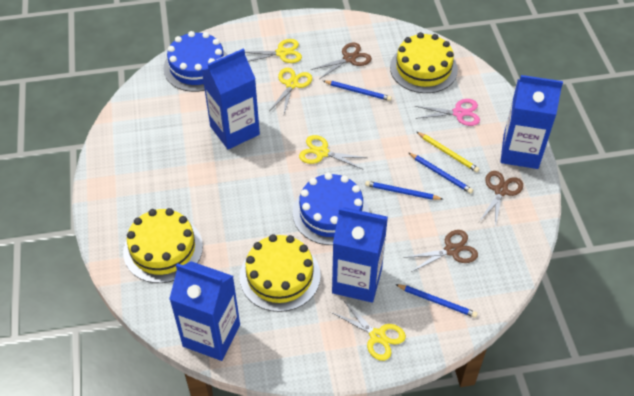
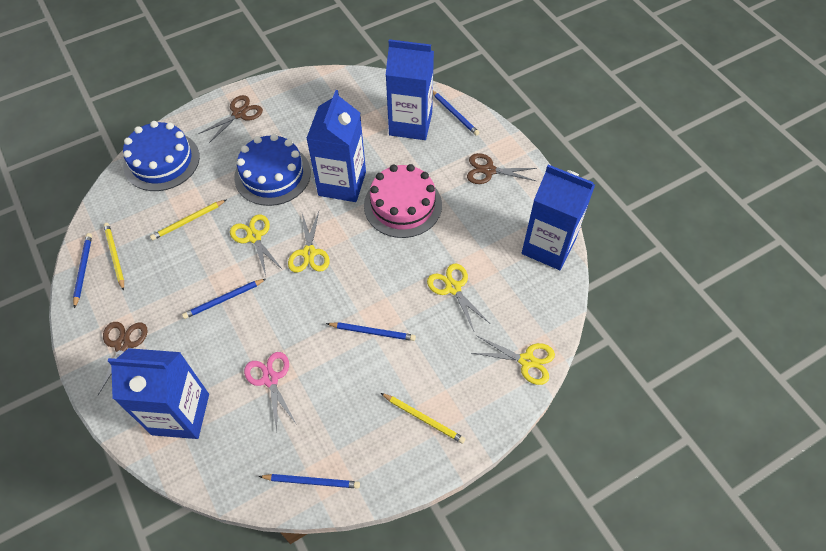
blue pencil: [323,81,392,101] [365,181,442,200] [395,284,478,318] [409,153,473,194] = 4 -> [73,233,92,309] [182,279,266,319] [259,474,360,489] [326,322,416,341] [433,91,479,136] = 5
pink cake: none = 0 -> [364,164,442,238] = 1
yellow cake: [123,208,203,283] [240,234,321,312] [390,32,458,93] = 3 -> none = 0
yellow pencil: [417,132,479,172] = 1 -> [104,223,124,291] [150,199,227,240] [381,393,465,444] = 3

